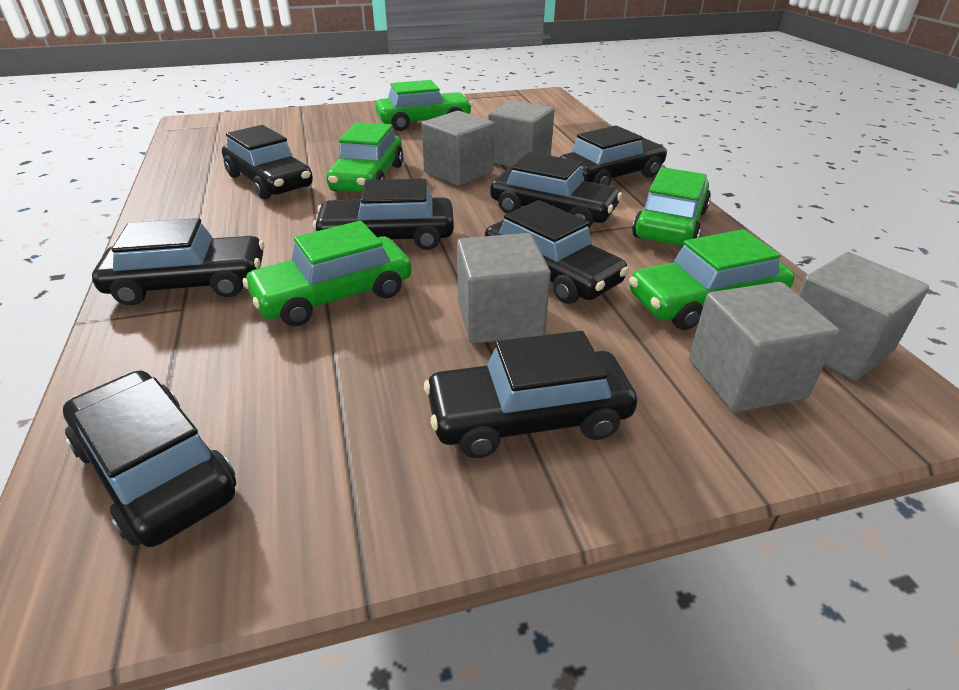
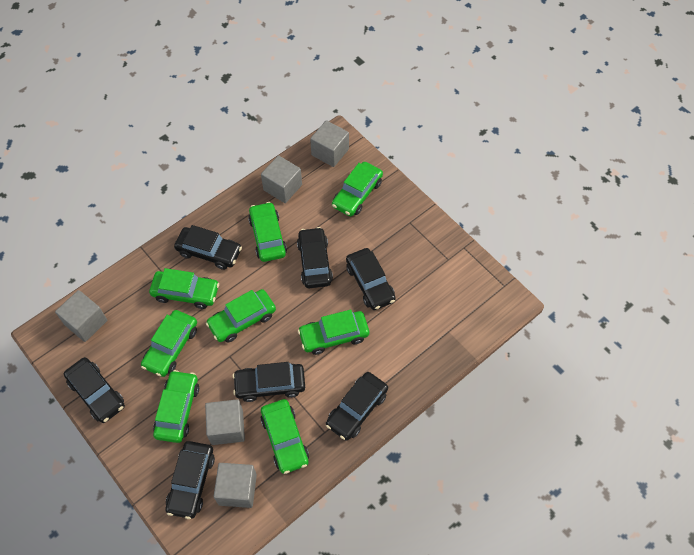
black car: [63,370,236,547] [92,218,264,305] [222,125,313,199] [313,179,454,250] [424,331,637,458] [485,200,629,304] [490,152,622,228] [560,125,667,186] = 8 -> [64,357,125,423] [166,441,215,519] [174,225,242,270] [233,362,305,402] [297,227,333,288] [326,372,388,440] [346,248,396,310] = 7
green car: [243,221,412,326] [326,122,403,192] [375,80,472,131] [629,229,794,330] [632,167,711,246] = 5 -> [141,310,197,377] [149,268,219,309] [153,370,199,443] [206,289,276,343] [248,202,287,262] [261,399,309,474] [298,310,369,355] [332,162,383,216] = 8

